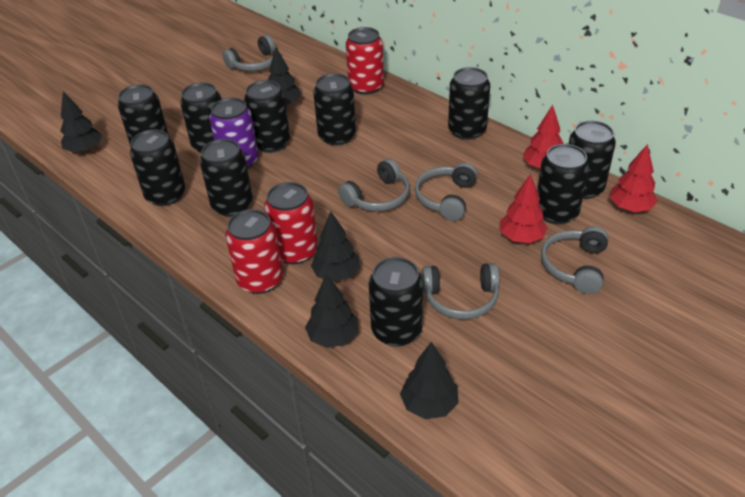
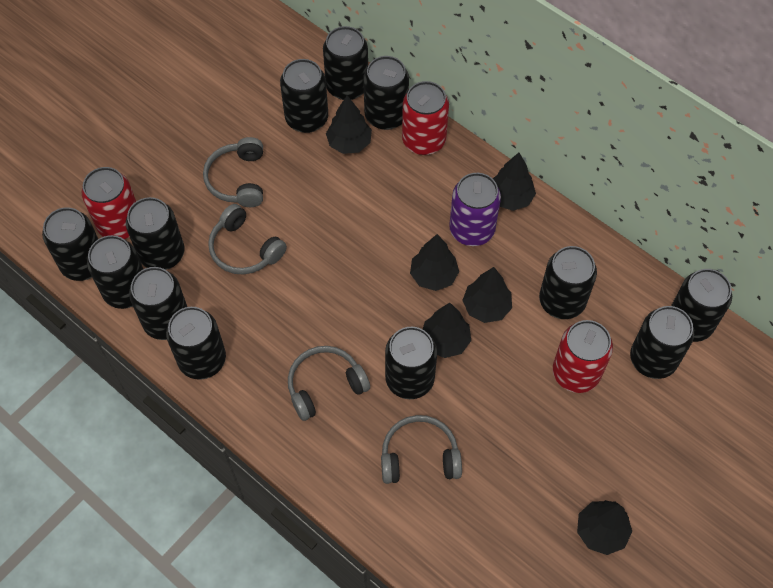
black can: [118,84,169,146] [130,129,186,206] [180,82,221,153] [200,139,253,217] [244,80,290,153] [313,73,356,146] [369,257,423,347] [448,67,490,140] [537,144,589,225] [569,121,616,199] = 10 -> [42,207,98,281] [87,235,143,309] [126,197,184,270] [129,267,187,340] [166,307,226,380] [280,59,328,133] [323,26,368,100] [363,56,409,130] [385,327,437,399] [539,246,597,319] [630,306,694,379] [671,269,732,342] = 12
black tree: [61,91,102,153] [268,47,301,107] [305,274,358,348] [311,211,360,282] [400,342,459,419] = 5 -> [326,95,372,154] [410,234,459,291] [423,303,471,358] [462,267,512,323] [492,153,536,211] [577,500,632,555] = 6
grey headphones: [222,35,278,71] [338,159,410,212] [415,163,478,221] [422,263,500,320] [541,226,609,294] = 5 -> [203,137,263,207] [208,204,287,275] [288,346,370,421] [381,415,462,484] = 4
red tree: [500,174,548,243] [523,105,564,169] [610,144,658,212] = 3 -> none = 0

